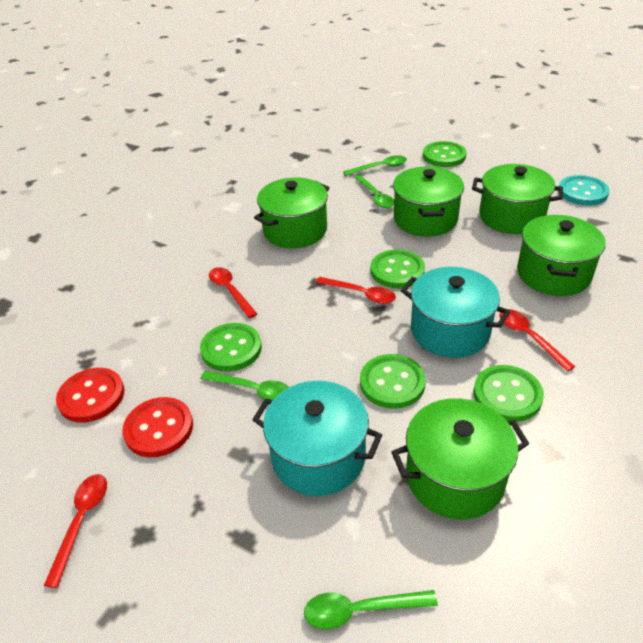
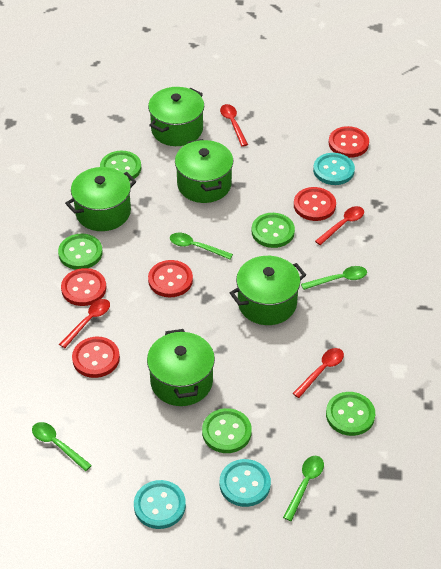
red button: [56,368,125,423] [123,397,193,457] = 2 -> [61,268,106,306] [72,337,120,378] [148,260,193,297] [294,187,336,221] [329,126,369,158] = 5
turquoise button: [558,175,609,206] = 1 -> [134,480,186,529] [220,459,271,507] [313,153,355,185] = 3
turquoise pot: [252,381,382,496] [401,267,510,358] = 2 -> none = 0

